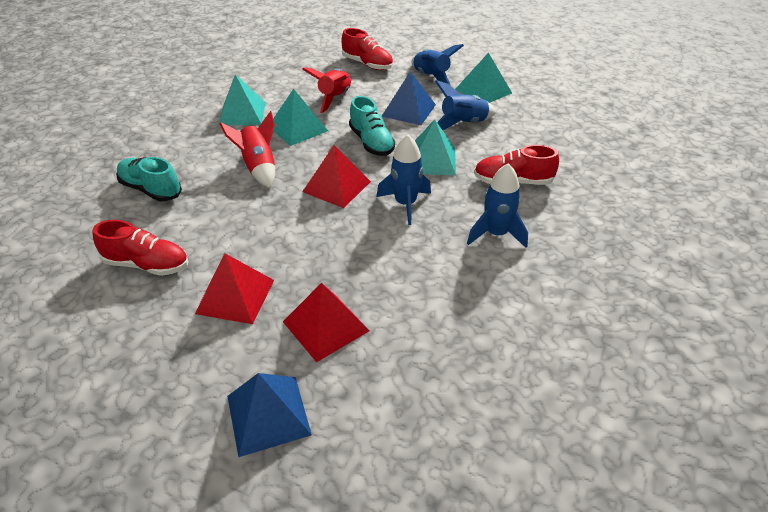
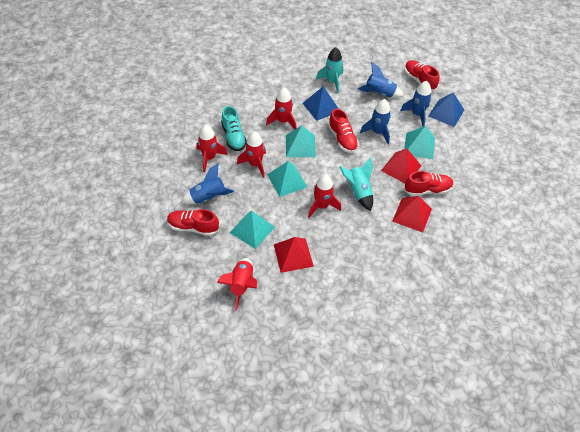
red rocket: [219,111,275,188] [302,68,351,113] = 2 -> [197,125,228,172] [217,258,257,310] [237,131,266,178] [266,88,297,130] [308,174,341,218] = 5
red shoe: [93,220,188,276] [341,28,393,70] [474,145,559,185] = 3 -> [167,209,219,236] [328,109,359,153] [404,60,440,91] [404,171,454,196] = 4
turquoise rocket: none = 0 -> [316,47,343,93] [339,157,373,211] = 2
turquoise shoe: [116,157,182,201] [349,96,395,156] = 2 -> [221,106,247,151] = 1

